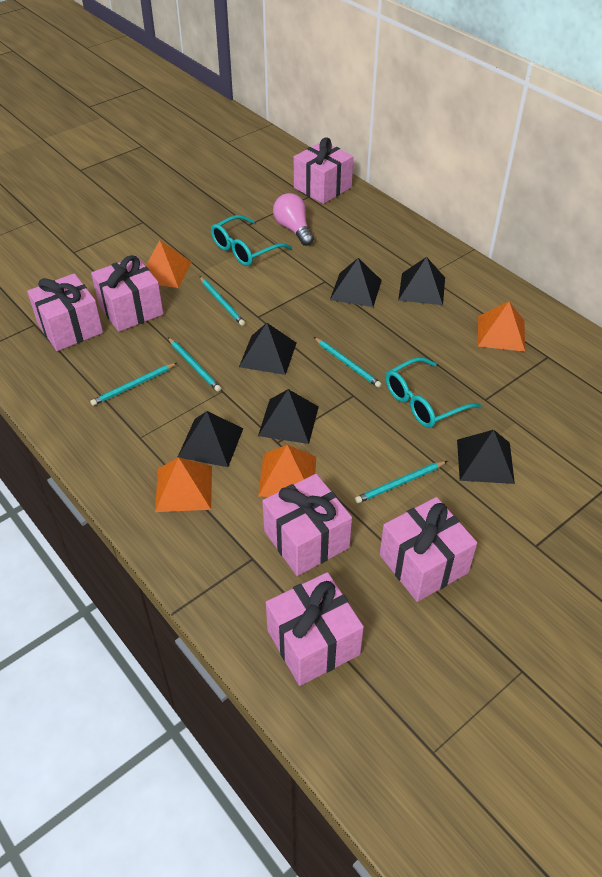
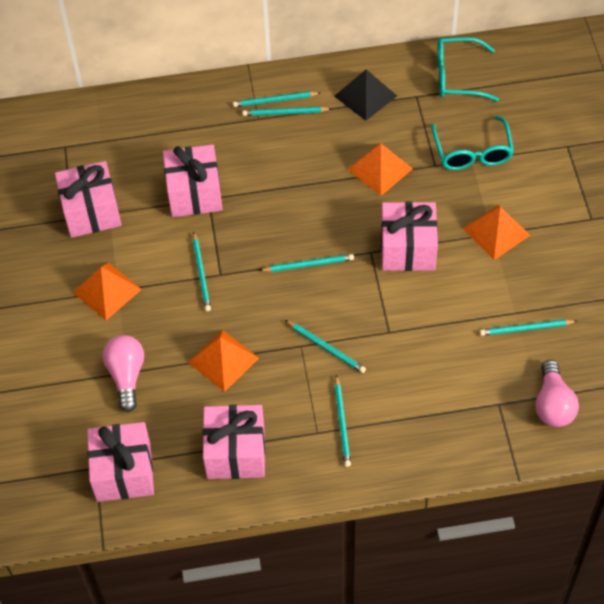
black pyramid: [177,411,243,467] [239,323,296,375] [258,389,319,444] [330,258,382,307] [398,257,445,305] [457,430,515,484] = 6 -> [334,69,397,121] = 1
pink gift: [27,273,103,351] [91,255,164,332] [262,474,352,576] [266,572,364,686] [294,137,353,204] [380,497,477,602] = 6 -> [55,161,122,238] [87,422,154,502] [163,144,223,217] [202,405,265,479] [381,201,438,271] = 5
pink light bulb: [273,193,314,246] = 1 -> [102,335,144,412] [535,360,579,427] = 2
turquoise pencil: [90,363,177,406] [168,337,221,392] [199,276,245,326] [314,337,382,388] [355,461,447,503] = 5 -> [193,232,211,311] [233,91,320,107] [243,106,331,116] [259,254,354,272] [285,320,366,373] [334,375,351,467] [480,319,577,336] = 7

